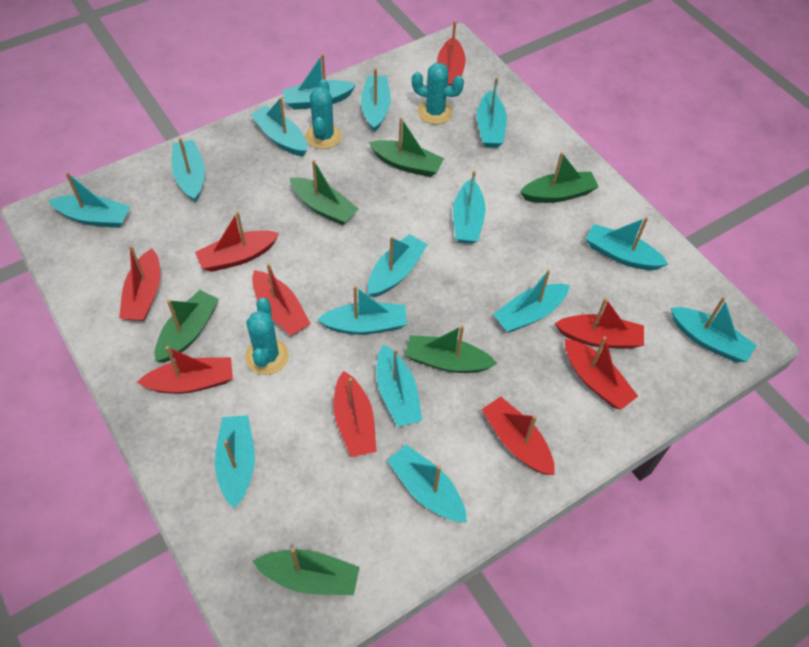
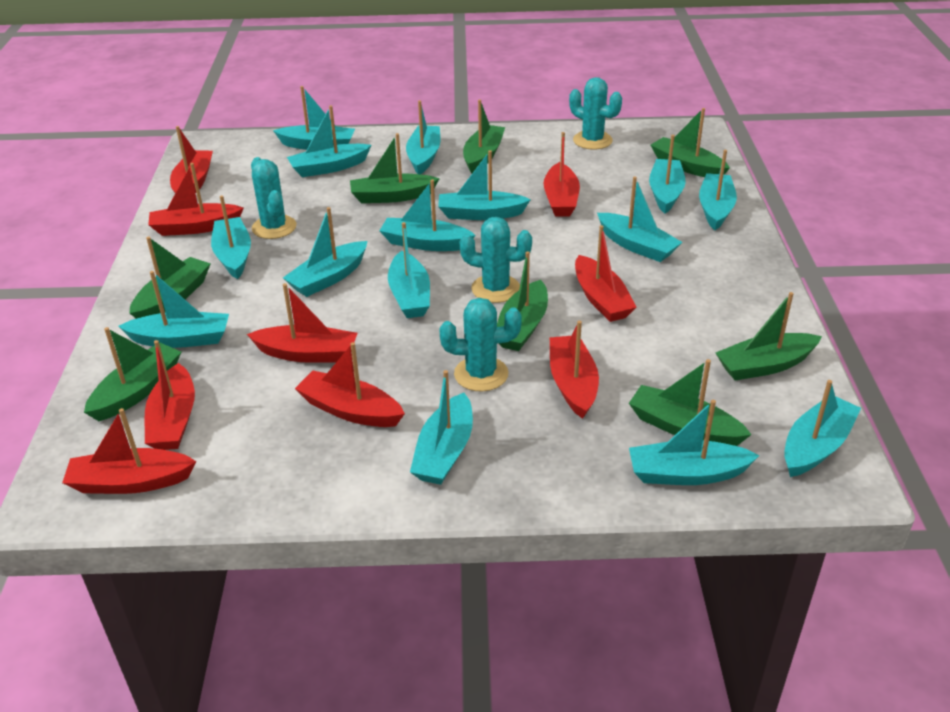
green boat: [155,290,219,363] [253,548,360,595] [290,160,359,225] [368,117,444,177] [405,325,497,373] [520,152,599,203] = 6 -> [84,327,181,421] [130,237,211,319] [350,133,440,203] [463,99,505,174] [497,251,548,351] [629,359,752,446] [651,108,730,177] [715,292,822,381] = 8
turquoise cactus: [245,298,289,375] [306,79,342,149] [412,63,464,124] = 3 -> [251,157,297,239] [439,298,522,392] [460,217,532,303] [569,77,622,150] = 4

